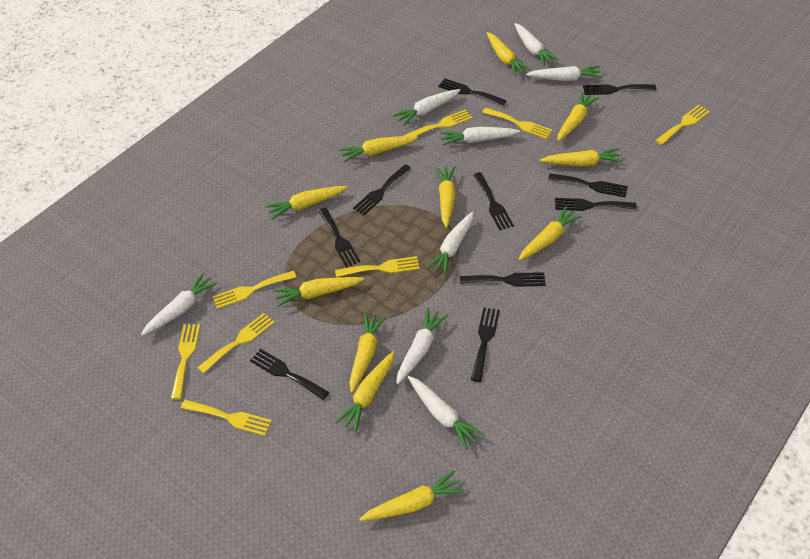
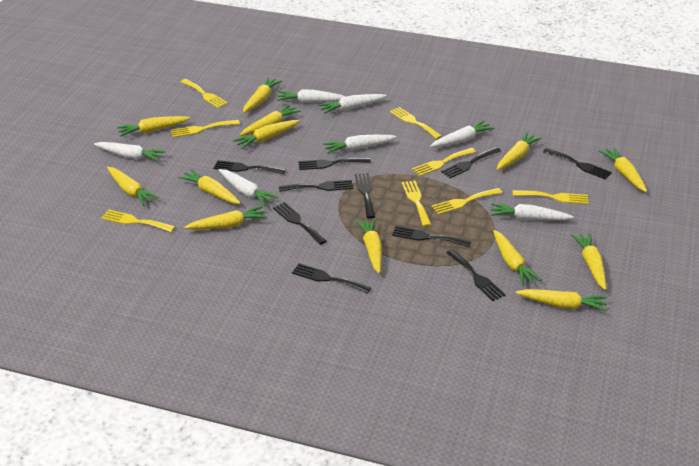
white carrot: [141,273,218,336] [393,89,460,126] [396,308,448,384] [408,376,484,450] [426,212,473,276] [440,127,520,146] [514,23,559,66] [526,66,602,81] = 8 -> [94,142,166,162] [219,169,279,206] [277,89,346,103] [318,94,387,114] [323,135,397,154] [430,120,495,147] [491,203,574,220] = 7
yellow carrot: [265,186,347,220] [273,277,364,307] [335,351,394,432] [339,136,418,162] [349,312,386,393] [359,470,465,521] [435,166,456,228] [487,32,531,76] [518,206,582,261] [540,148,623,167] [557,92,599,141] = 11 -> [107,167,159,206] [117,116,190,137] [178,169,241,204] [184,206,268,229] [233,120,300,149] [240,104,301,136] [243,77,282,113] [356,218,382,274] [493,230,542,285] [497,132,542,170] [515,289,607,312] [571,233,606,290] [599,147,647,192] = 13

